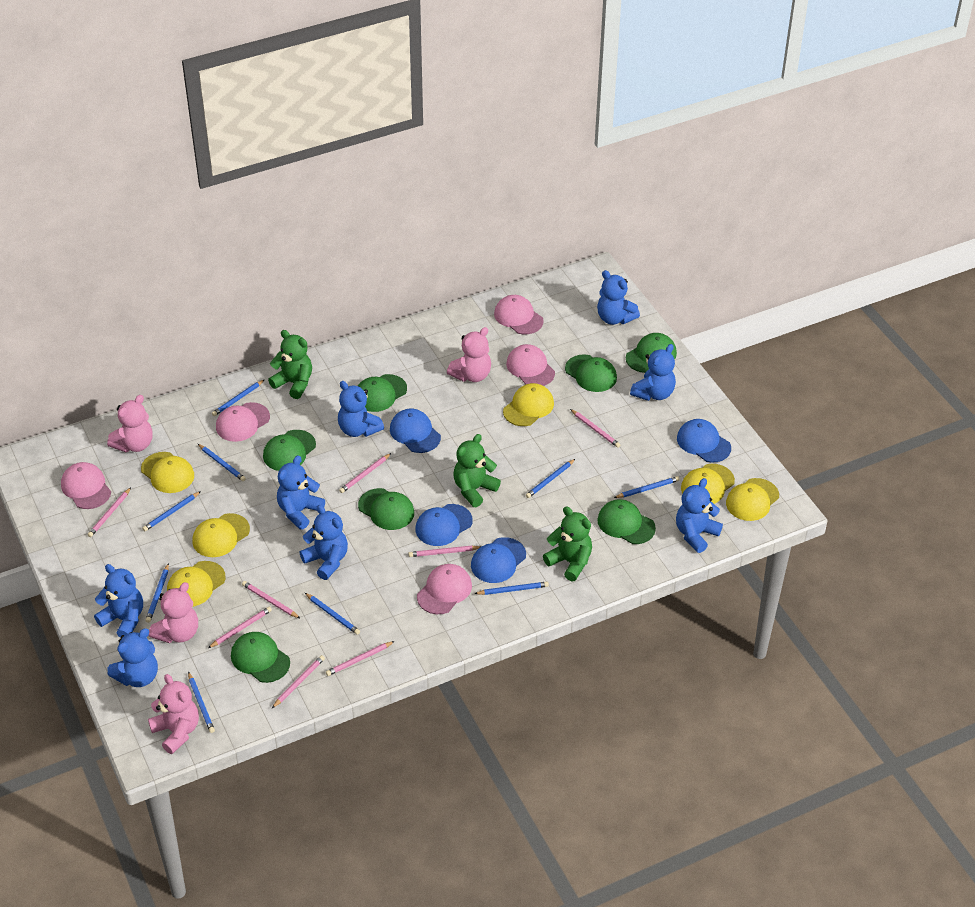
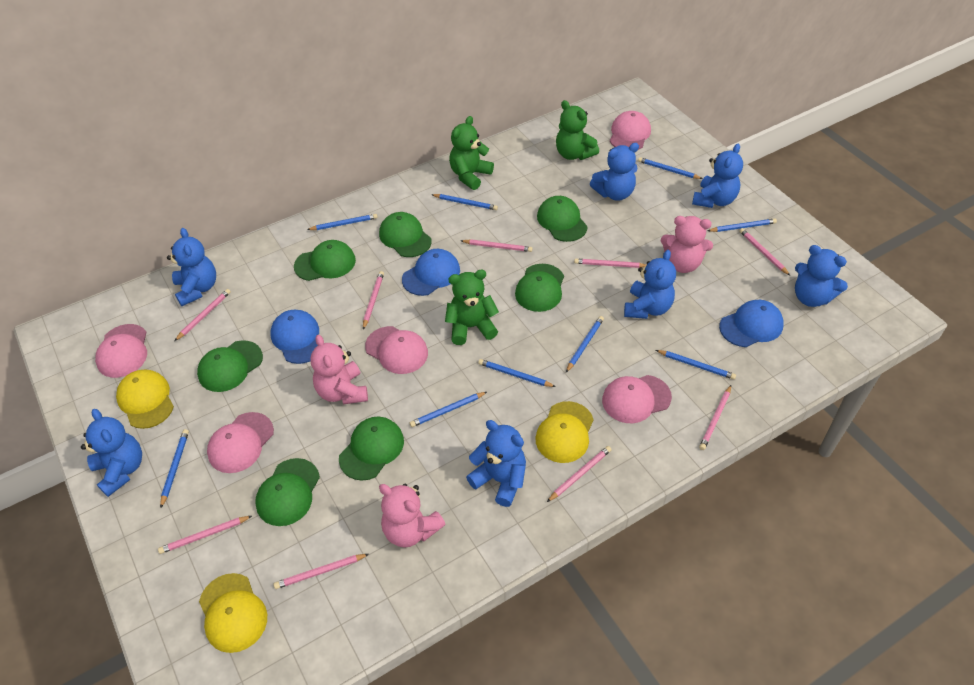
blue cap: [390,409,441,453] [415,504,473,546] [471,537,526,583] [677,419,731,463] = 4 -> [270,310,319,364] [402,249,460,296] [719,300,784,347] = 3
blue teddy bear: [94,564,143,638] [108,628,158,687] [277,455,325,530] [300,505,348,580] [338,381,384,437] [597,270,640,325] [630,344,676,401] [676,478,723,553] = 8 -> [81,409,142,497] [167,228,216,306] [466,420,526,507] [590,143,639,201] [624,250,676,319] [692,144,743,208] [795,245,848,307] = 7
pink pencil: [88,487,131,537] [208,607,272,648] [242,581,301,619] [272,655,325,708] [326,641,395,676] [339,453,391,493] [409,545,480,557] [570,409,620,448] = 8 -> [158,516,252,554] [175,289,231,341] [273,554,369,589] [363,271,384,329] [461,239,533,252] [547,446,612,502] [574,259,647,268] [699,385,731,450] [739,228,790,276] = 9
pink teddy bear: [107,395,153,452] [148,674,199,754] [149,582,198,643] [447,327,491,382] = 4 -> [310,335,368,404] [379,483,446,547] [661,216,713,273] = 3
yellow cap: [141,452,194,493] [167,561,226,607] [193,513,250,557] [503,383,554,426] [681,464,735,504] [726,478,779,521] = 6 -> [116,370,174,429] [199,573,267,653] [535,401,594,463] = 3

